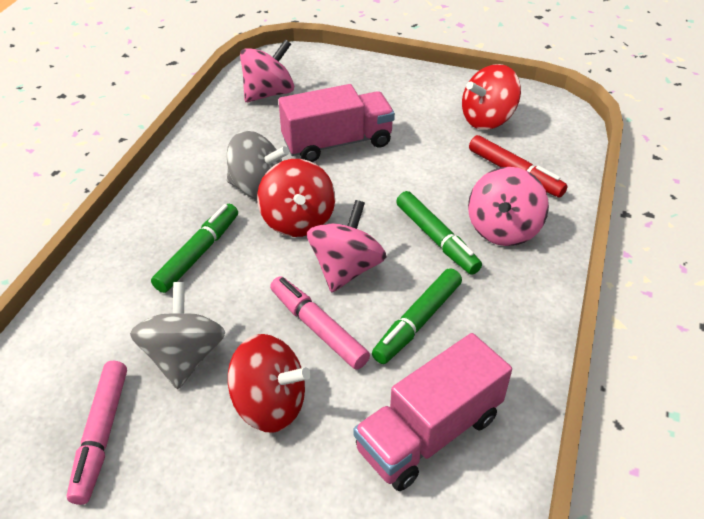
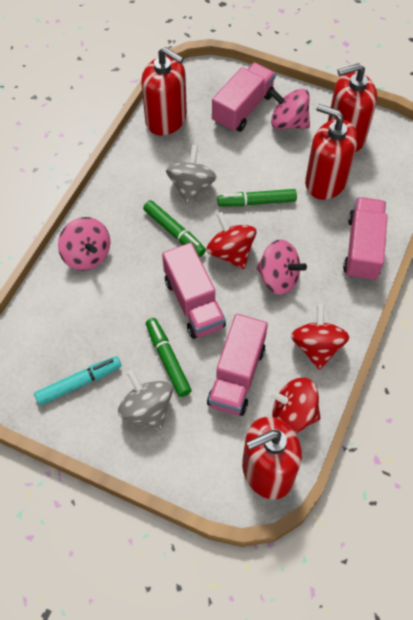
pink marker: [67,361,127,505] [270,276,370,370] = 2 -> none = 0
pink truck: [279,84,395,162] [354,333,512,491] = 2 -> [162,243,226,339] [207,314,268,416] [212,63,276,132] [343,197,388,281] = 4
red marker: [469,135,568,197] = 1 -> none = 0
red soap dispenser: none = 0 -> [141,47,187,135] [242,417,302,499] [305,104,358,200] [328,63,377,152] = 4
turquoise marker: none = 0 -> [34,356,121,406] = 1

